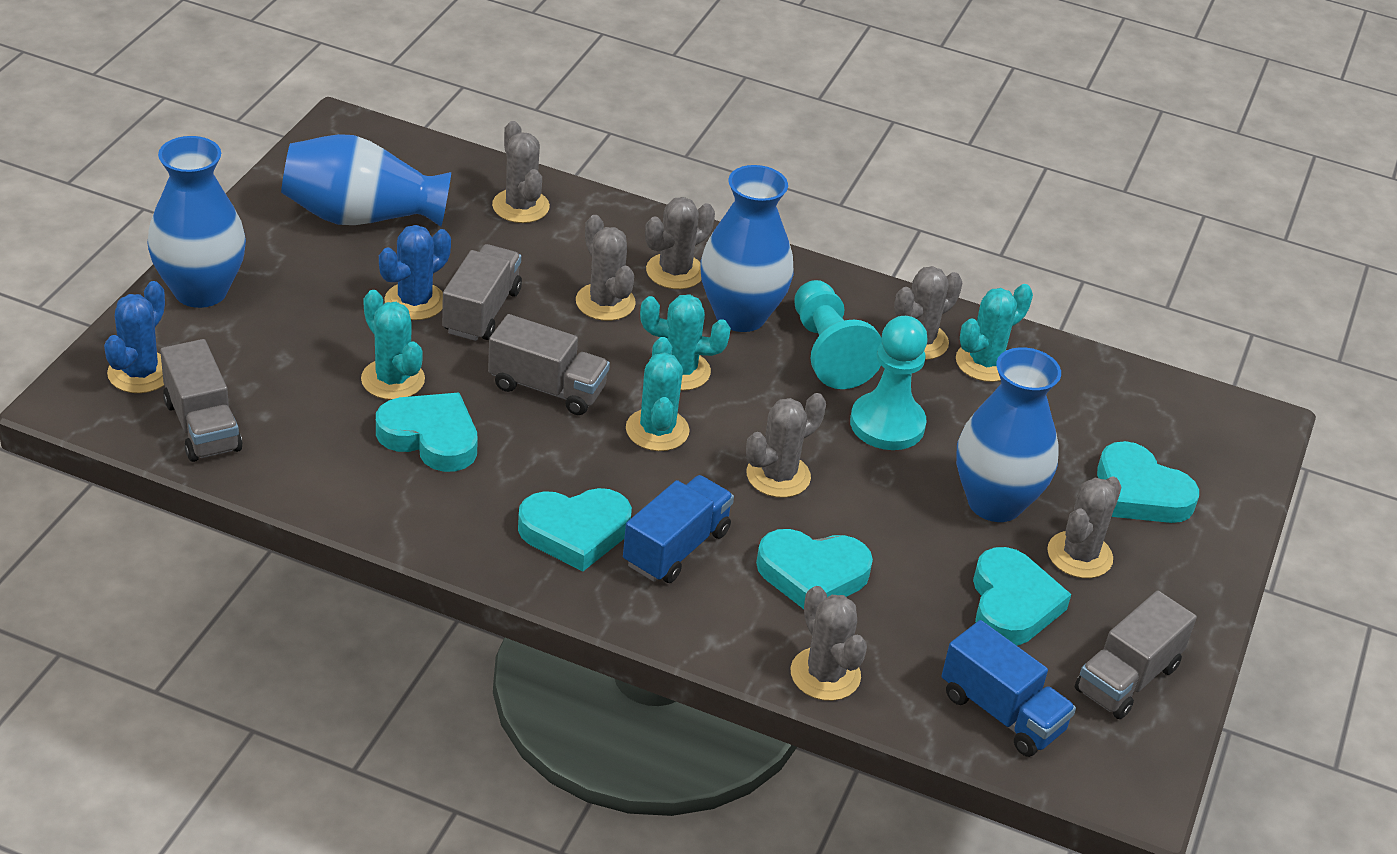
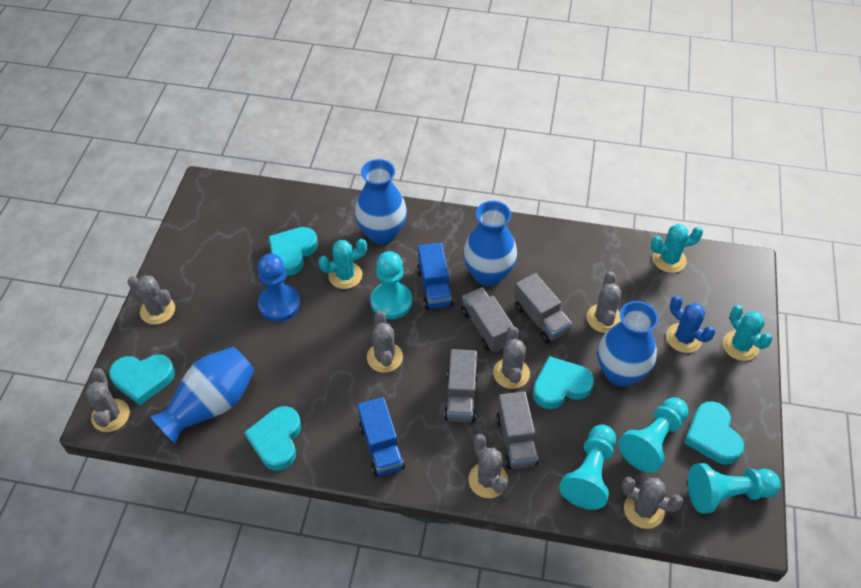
blue cactus: [104,281,165,393] [379,225,451,320] = 2 -> [666,296,715,353] = 1
blue pawn: none = 0 -> [258,254,301,322] = 1
turquoise cactus: [361,290,425,400] [626,337,689,451] [640,294,731,391] [956,284,1033,382] = 4 -> [318,239,367,289] [651,224,703,273] [723,305,773,361] = 3
turquoise pawn: [794,280,882,389] [850,316,928,450] = 2 -> [371,251,412,319] [559,424,616,510] [618,397,689,473] [688,463,781,514] = 4

